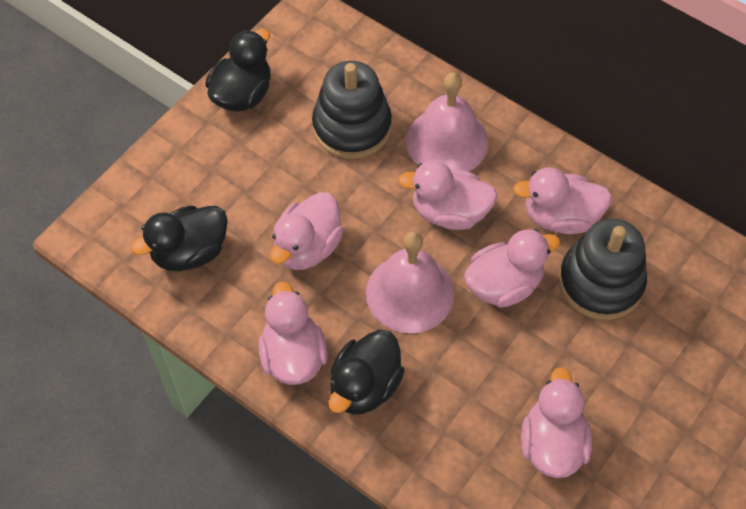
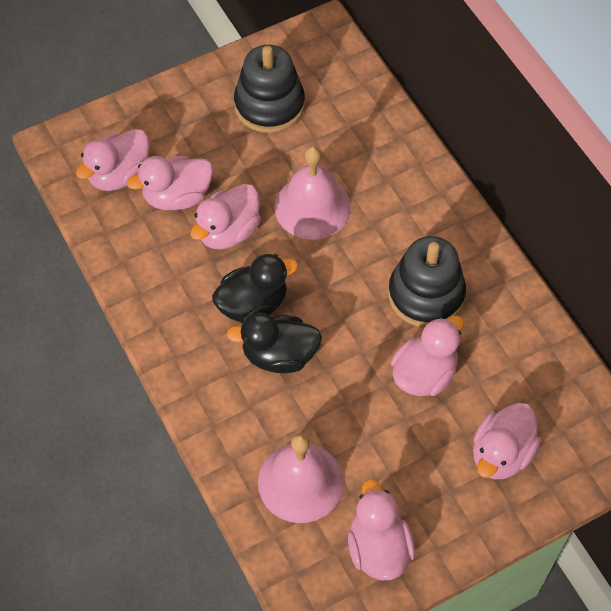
black duck: [131,205,228,271] [205,29,271,112] [328,330,405,414] = 3 -> [212,254,298,323] [226,313,322,373] = 2

